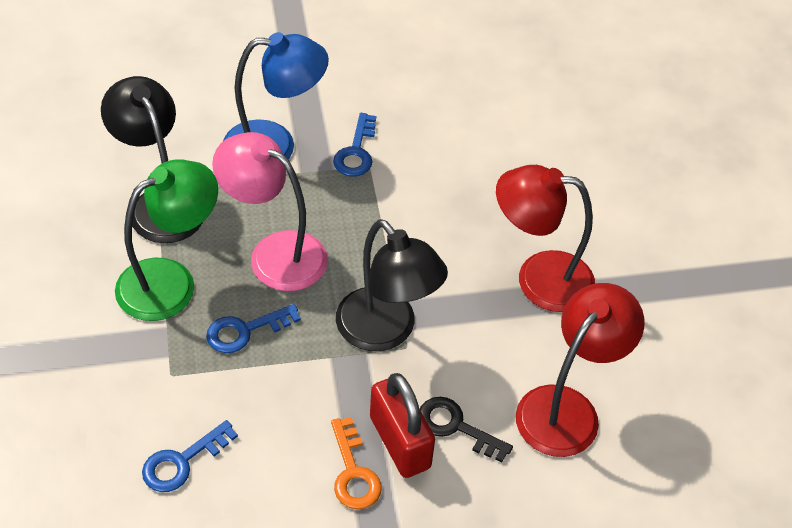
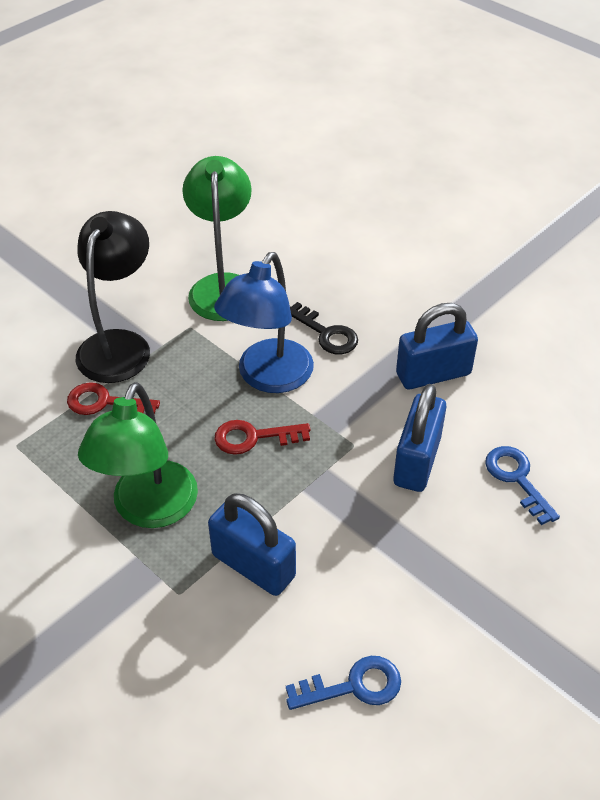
black lamp: [101,76,204,243] [336,219,448,351] = 2 -> [76,211,150,383] = 1
blue key: [142,420,238,492] [206,304,301,353] [333,113,376,176] = 3 -> [286,656,401,710] [485,446,560,525] = 2
blue padlock: none = 0 -> [208,493,296,596] [393,384,446,492] [396,303,478,389] = 3
green lamp: [115,159,218,321] = 1 -> [78,382,198,528] [182,156,252,321] = 2
orange key: [331,417,382,509] = 1 -> none = 0
pink lamp: [212,132,328,291] = 1 -> none = 0
red key: none = 0 -> [67,382,160,415] [214,420,310,455] = 2
red lamp: [496,165,595,312] [516,283,644,457] = 2 -> none = 0
red padlock: [370,373,435,478] = 1 -> none = 0

